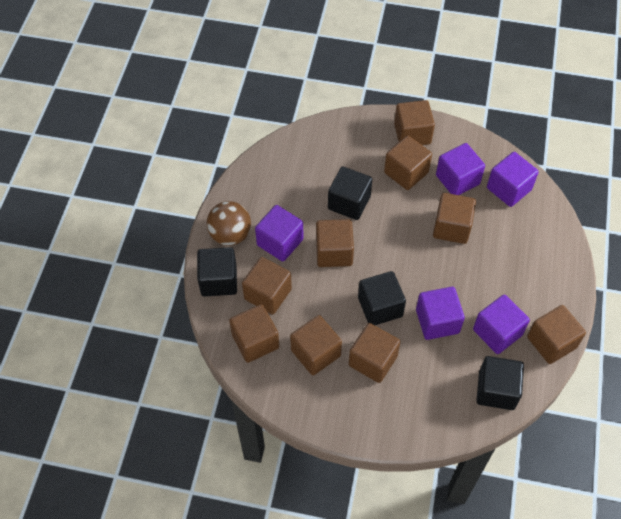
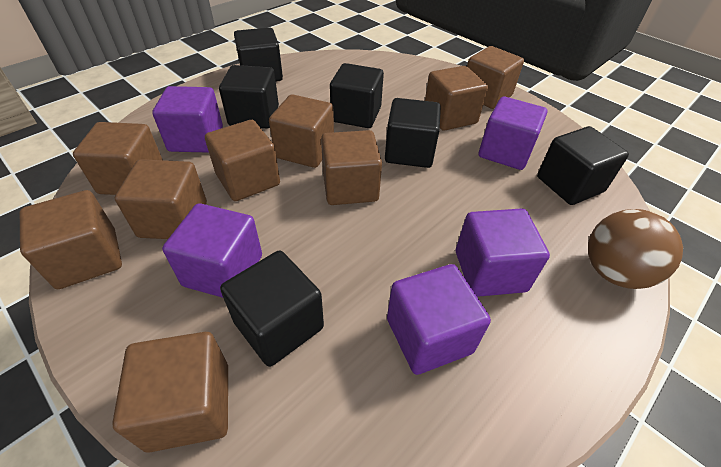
black cube: [197,247,237,296] [328,167,372,220] [358,271,406,325] [476,356,524,410] = 4 -> [219,65,279,128] [220,250,324,367] [234,27,283,81] [330,63,384,128] [385,98,441,168] [537,126,629,205] = 6

